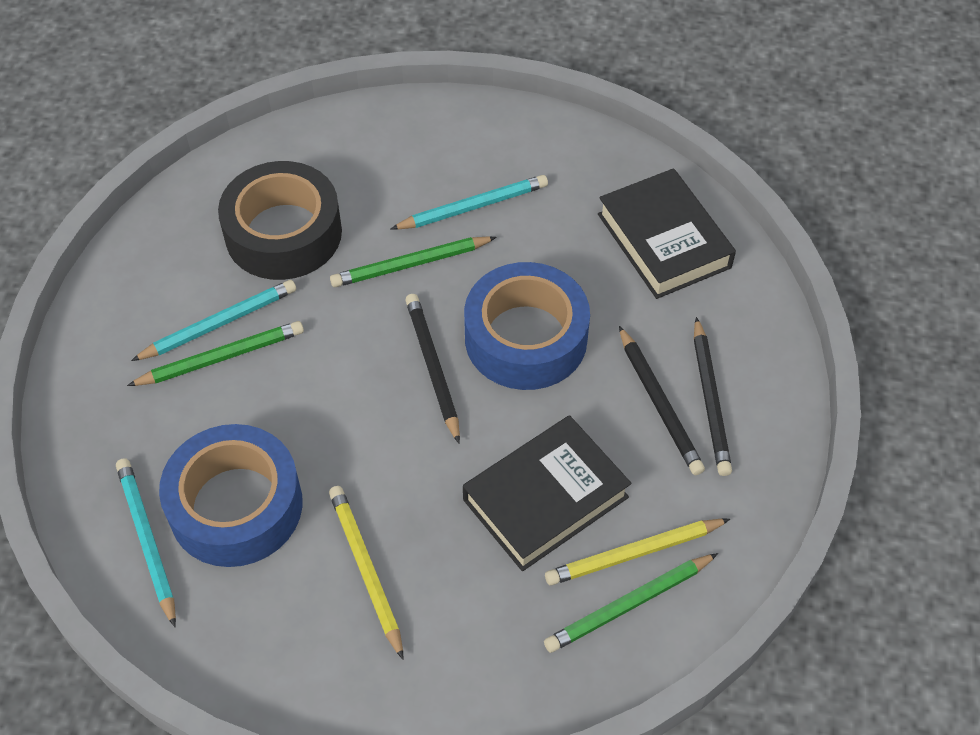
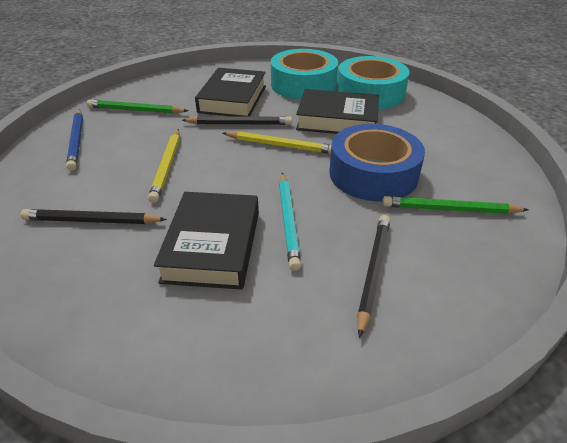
black book: [463,415,631,571] [598,168,736,299] = 2 -> [154,192,259,290] [195,68,266,117] [296,89,379,134] = 3
black tape: [218,161,342,280] = 1 -> none = 0
blue pencil: none = 0 -> [66,109,83,171] = 1
blue tape: [159,424,303,567] [464,262,590,390] = 2 -> [329,124,425,201] = 1
green pencil: [127,321,304,386] [330,236,497,287] [544,553,718,653] = 3 -> [87,99,188,114] [382,196,528,214] = 2
turquoise pencil: [116,458,176,627] [131,280,296,361] [391,175,548,230] = 3 -> [279,172,301,271] = 1
turquoise tape: none = 0 -> [271,49,338,99] [337,56,409,109] = 2

